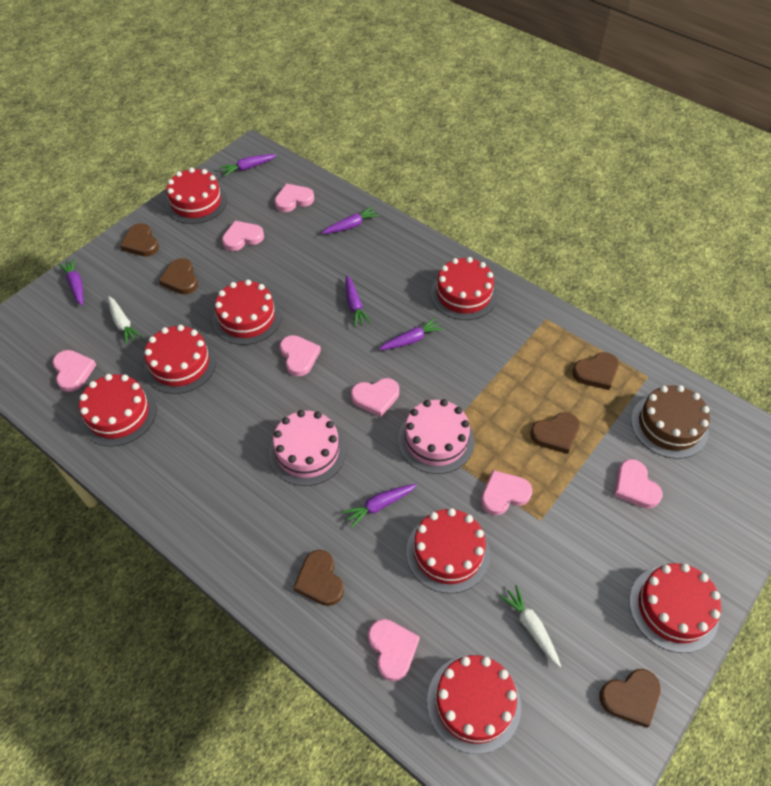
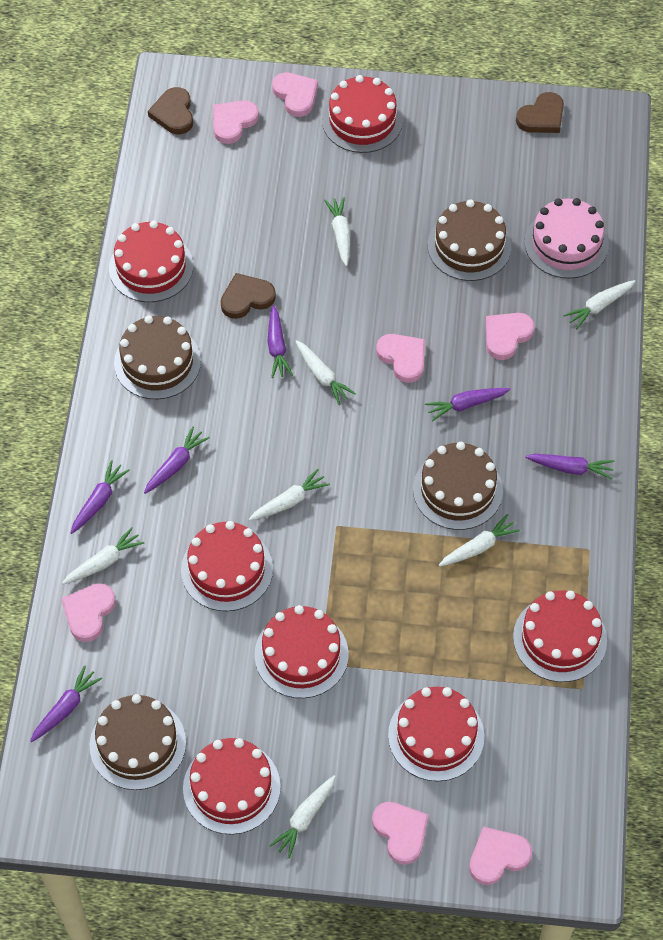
brown cake: [631,385,710,459] = 1 -> [90,694,186,790] [114,316,201,399] [413,442,503,530] [428,199,511,281] = 4
brown heart: [120,223,159,256] [159,258,198,294] [293,550,344,606] [530,412,580,454] [572,352,619,390] [599,669,661,728] = 6 -> [148,87,193,135] [221,273,276,319] [516,92,564,133] = 3
pink cake: [269,410,346,486] [398,399,475,474] = 2 -> [525,198,609,279] = 1
pink heart: [53,350,96,392] [222,221,264,251] [274,184,314,212] [280,335,321,376] [351,378,399,417] [368,619,420,681] [481,470,532,515] [614,459,662,508] = 8 -> [61,583,116,642] [213,100,259,144] [272,72,318,117] [372,802,429,865] [376,334,425,383] [469,827,532,885] [486,313,535,360] = 7
red cake: [79,374,156,446] [144,325,216,394] [166,167,227,224] [213,280,281,345] [406,508,490,594] [427,655,521,754] [431,257,498,320] [629,563,721,653] = 8 -> [109,221,193,302] [181,521,273,611] [183,738,281,835] [254,605,349,698] [322,75,403,153] [388,687,484,781] [513,590,607,682] = 7
white carrot: [108,296,142,345] [499,585,561,667] = 2 -> [62,527,144,584] [248,469,330,521] [269,775,336,859] [295,340,356,405] [324,197,350,266] [439,514,520,567] [563,280,636,329] = 7

